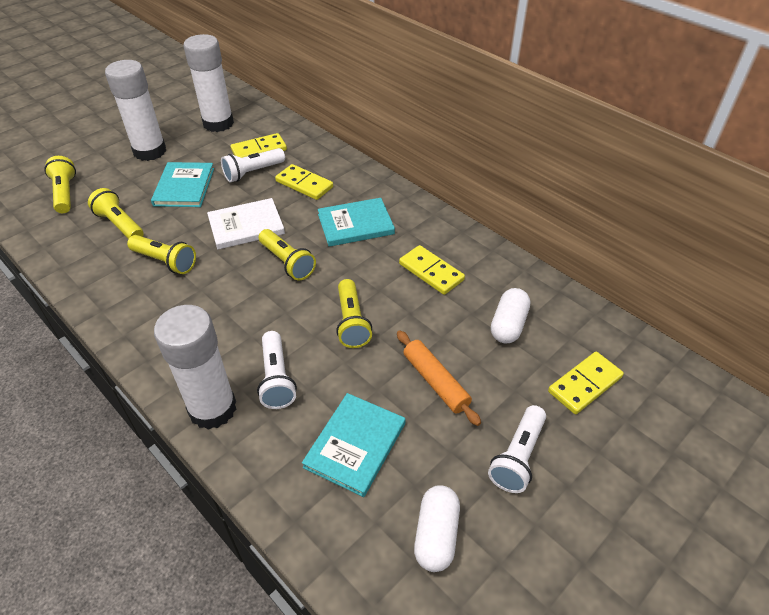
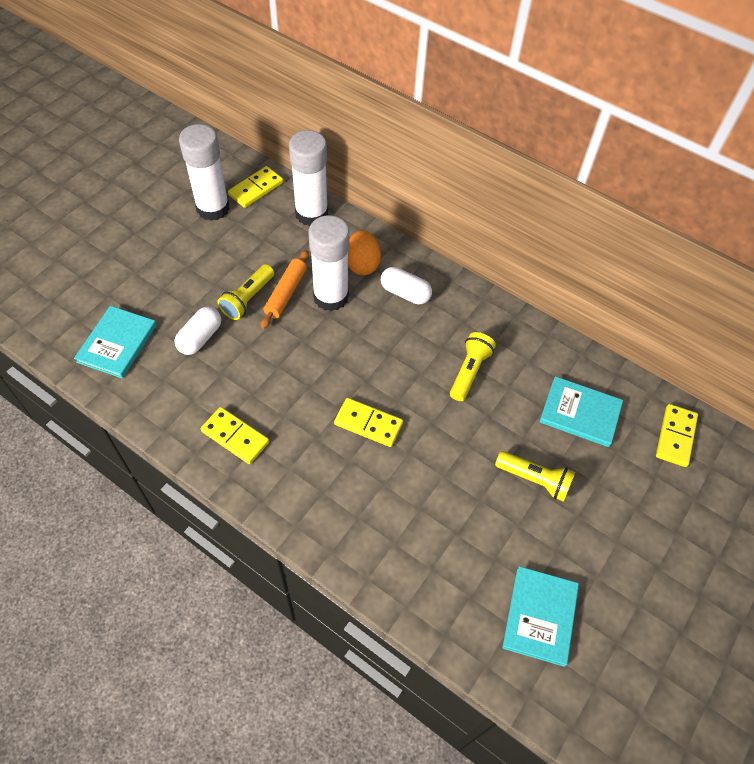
orange egg: none = 0 -> [348,230,381,275] = 1
white book: [207,198,285,249] = 1 -> none = 0
white flashlight: [221,148,285,182] [257,331,297,409] [488,405,546,493] = 3 -> none = 0
yellow flashlight: [44,156,76,213] [88,188,144,239] [127,235,196,274] [259,229,316,280] [336,279,372,348] = 5 -> [218,264,274,320] [450,332,496,401] [495,451,575,502] = 3

